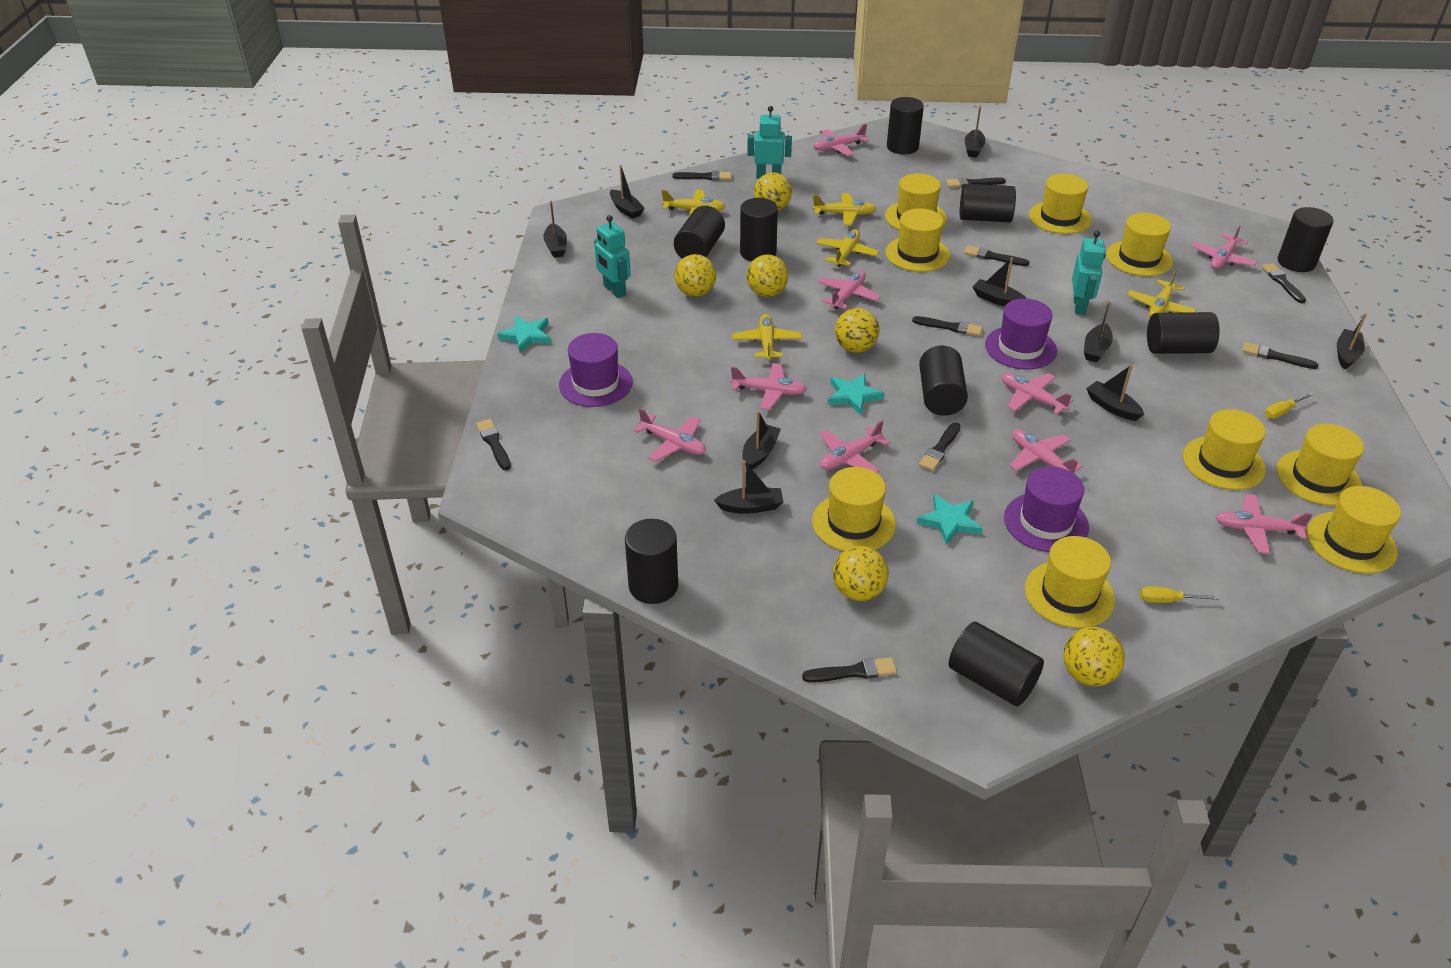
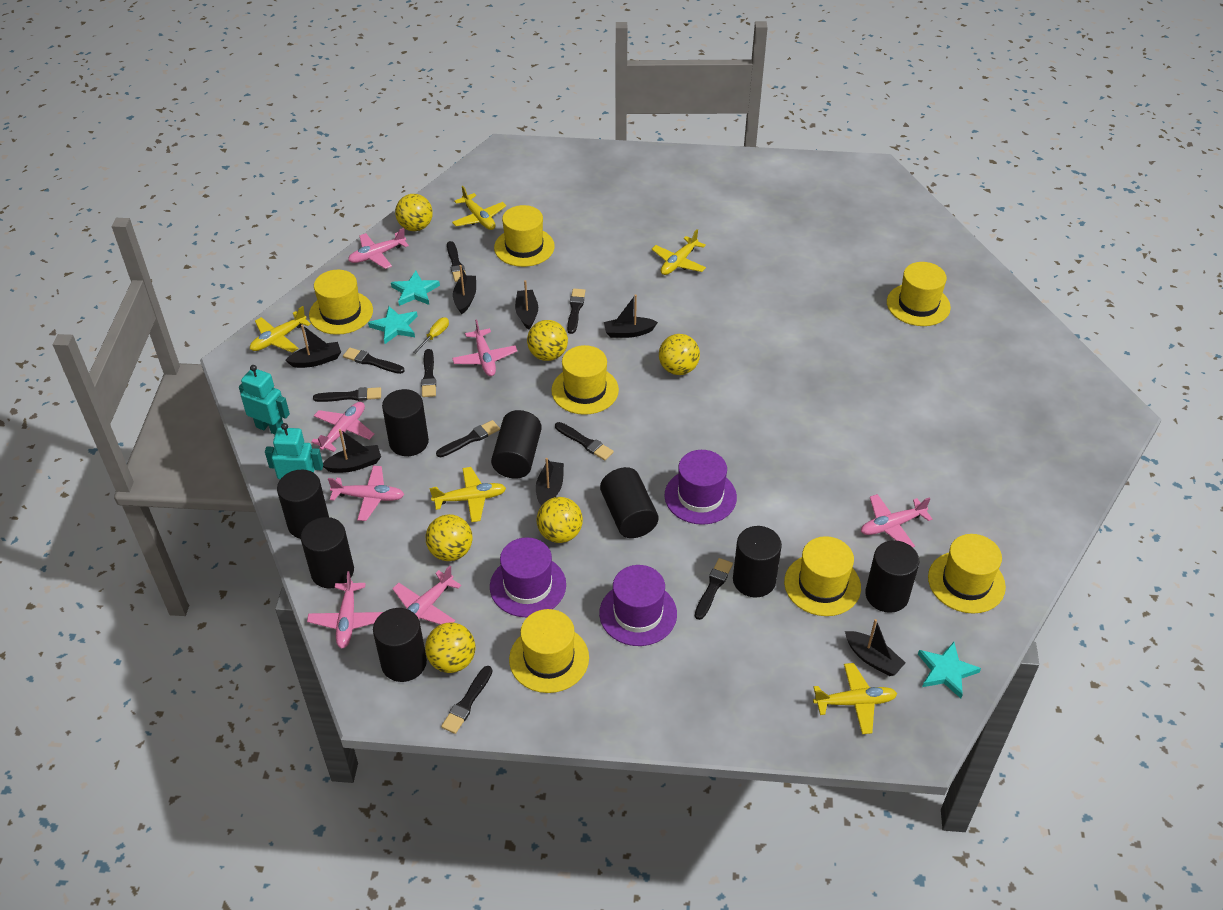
black boat: [543,201,567,258] [610,165,645,219] [714,460,783,514] [742,411,781,469] [965,106,986,158] [973,258,1027,307] [1084,301,1113,363] [1086,364,1144,421] [1337,313,1367,369] = 9 -> [285,325,341,368] [323,429,381,473] [453,265,476,314] [515,280,538,330] [536,458,564,506] [604,295,658,338] [845,619,906,676] = 7
black cylinder: [625,519,678,604] [674,206,725,259] [740,198,778,262] [887,97,924,154] [919,346,968,416] [949,622,1044,706] [960,184,1016,222] [1147,312,1220,354] [1278,207,1334,272] = 9 -> [277,470,329,539] [301,517,354,589] [373,608,427,682] [382,389,429,456] [491,410,542,479] [600,467,659,538] [733,526,782,597] [865,540,920,613] = 8
pink plane: [633,408,706,462] [731,363,807,410] [813,124,869,156] [818,271,881,309] [820,420,890,473] [1002,373,1073,414] [1010,429,1083,474] [1192,225,1257,269] [1216,494,1313,554] = 9 -> [307,571,383,648] [311,402,374,452] [328,466,404,521] [348,228,409,269] [392,566,461,625] [452,319,517,376] [861,494,932,547] = 7
turquoise robot: [594,215,631,298] [747,106,792,179] [1072,231,1105,315] = 3 -> [239,365,290,434] [265,423,323,479] = 2
yellow hat: [812,467,896,551] [885,173,947,230] [885,208,950,272] [1025,536,1115,628] [1029,174,1092,234] [1106,213,1173,276] [1183,409,1266,490] [1276,424,1364,506] [1307,486,1401,574] = 9 -> [309,270,373,335] [494,205,555,267] [509,609,589,693] [551,345,619,415] [784,536,861,616] [887,262,951,326] [928,534,1006,614] = 7
yellow screwdriver: [1140,586,1219,603] [1265,392,1314,419] = 2 -> [413,317,449,353] = 1

